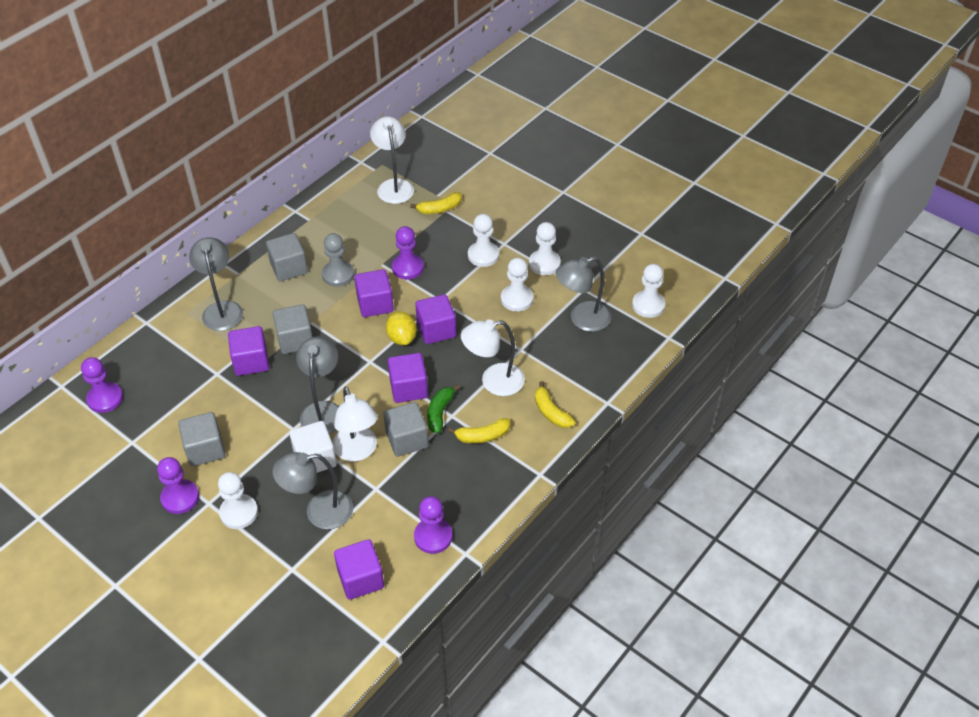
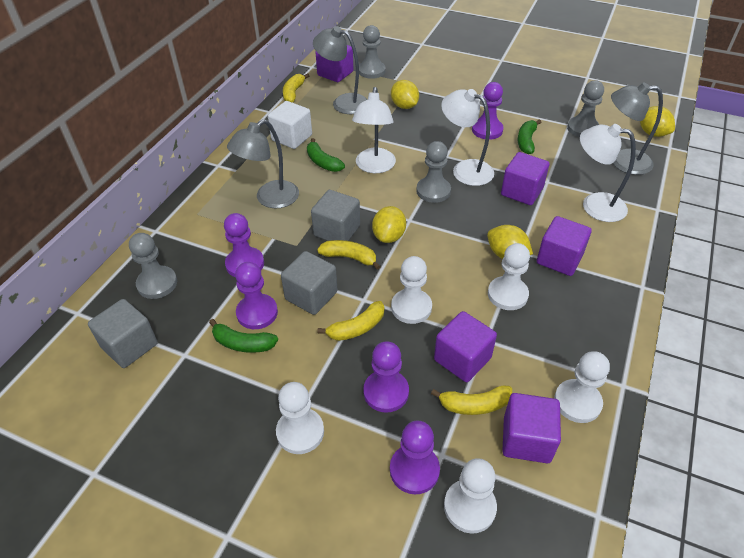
green banana: [427,385,460,433] = 1 -> [209,319,278,353] [307,138,345,172] [518,119,541,154] = 3
grey cube: [178,412,225,466] [266,233,308,281] [273,304,313,354] [383,402,429,457] = 4 -> [88,299,158,368] [281,251,338,315] [311,190,360,241] = 3
grey lamp: [189,237,243,331] [273,452,353,530] [296,336,339,434] [556,257,611,332] = 4 -> [227,119,299,209] [313,26,368,114] [611,82,663,175] = 3
grey pawn: [322,233,354,287] = 1 -> [129,233,177,299] [359,25,386,79] [416,141,451,203] [567,80,604,137] = 4
purple pawn: [81,357,123,413] [157,457,199,514] [392,226,424,280] [414,496,452,554] = 4 -> [224,213,264,277] [235,262,278,329] [363,341,409,413] [390,421,440,494] [472,82,504,140] = 5
yellow banana: [410,192,462,214] [448,418,510,443] [535,381,575,428] = 3 -> [283,73,309,103] [317,240,381,270] [317,301,385,341] [431,385,512,415] = 4
yellow lemon: [386,312,417,345] = 1 -> [372,206,406,243] [391,80,419,109] [487,225,533,259] [640,106,675,137] = 4

